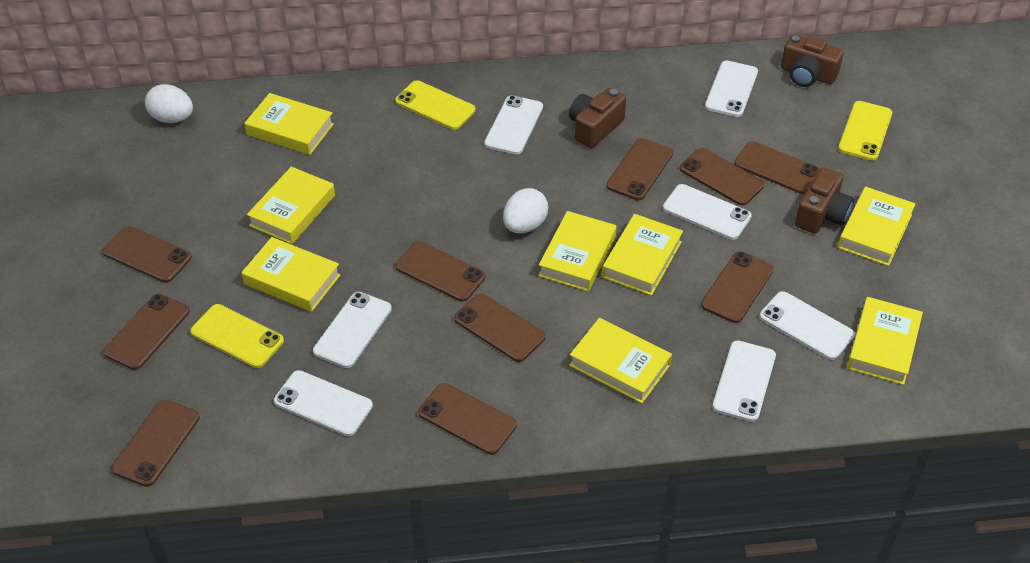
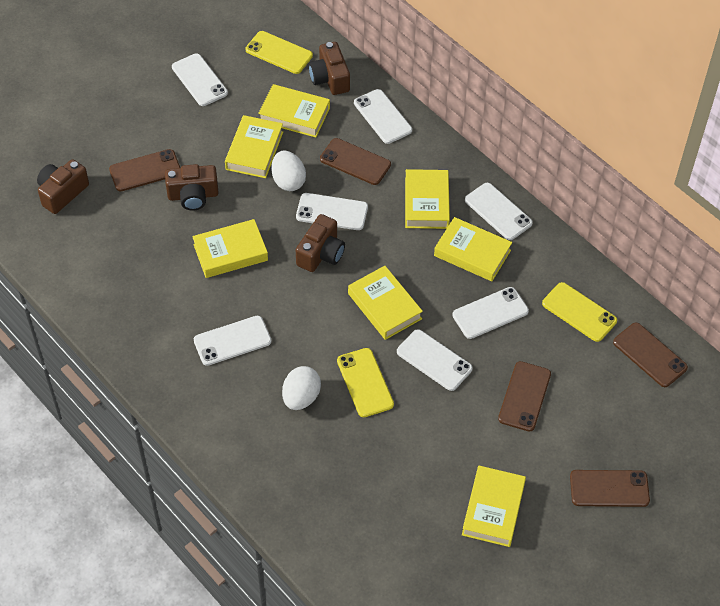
brown camera: [569,88,626,148] [781,34,844,87] [795,167,854,234] = 3 -> [37,159,89,214] [165,164,219,211] [296,214,345,272] [309,42,350,95] = 4
brown phone: [102,226,192,283] [103,294,190,370] [112,400,200,487] [395,241,486,302] [418,383,517,455] [454,293,545,362] [606,138,673,201] [680,148,764,206] [701,251,774,323] [734,141,820,194] = 10 -> [109,149,180,192] [320,138,391,185] [498,361,551,431] [570,470,650,507] [613,323,688,387] = 5
yellow book: [242,237,341,312] [245,93,334,155] [247,167,335,244] [538,211,617,292] [569,318,672,403] [602,214,683,295] [838,187,915,266] [847,297,923,385] = 8 -> [192,219,268,278] [225,115,283,178] [258,84,330,137] [348,266,423,340] [405,169,450,229] [434,217,512,281] [462,465,526,547] = 7

